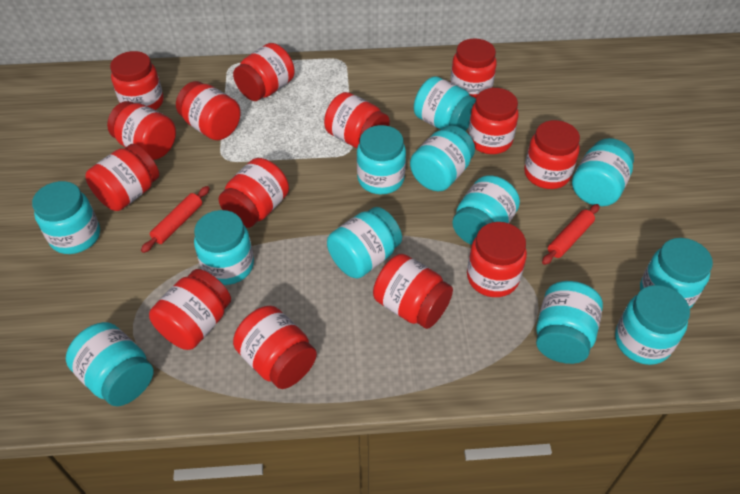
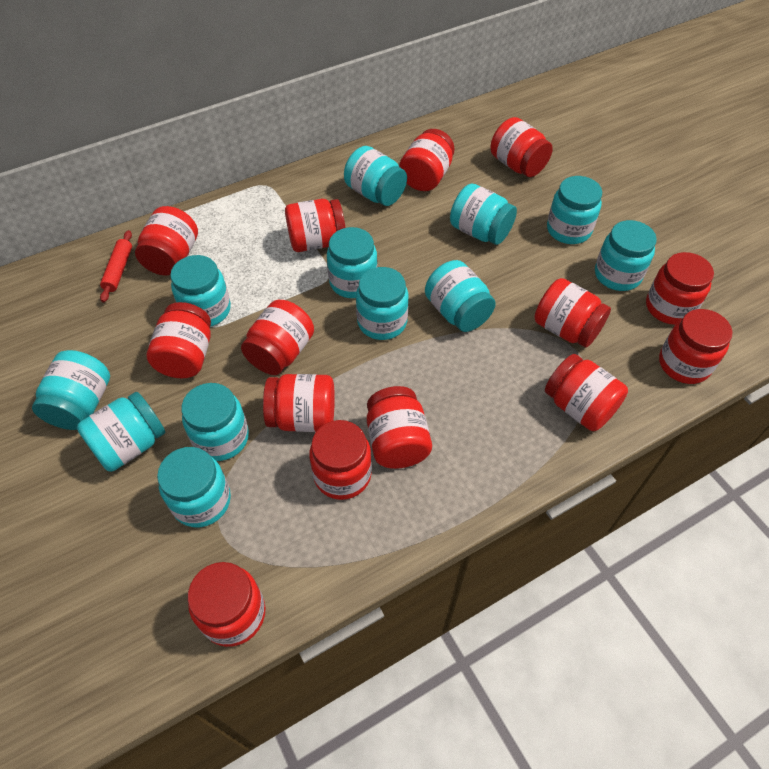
red rolling pin: [141,186,210,253] [542,204,600,265] = 2 -> [100,230,132,302] = 1

